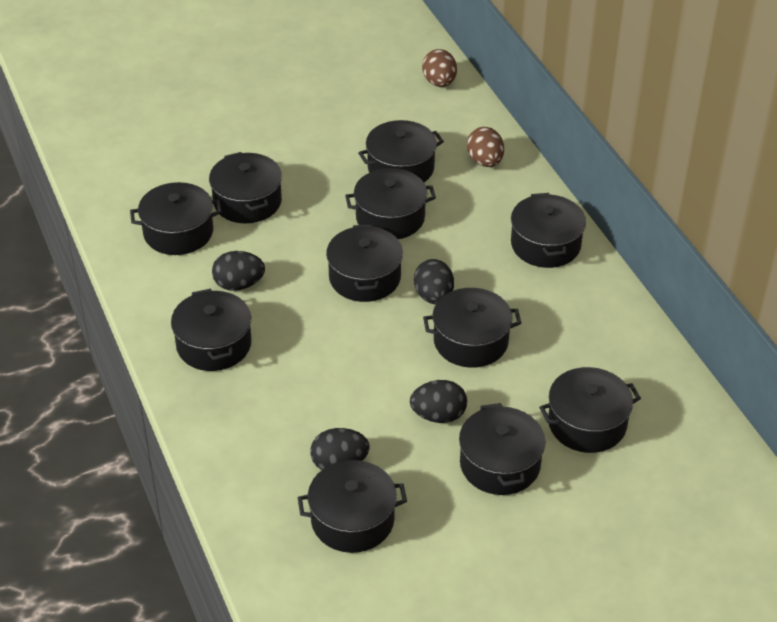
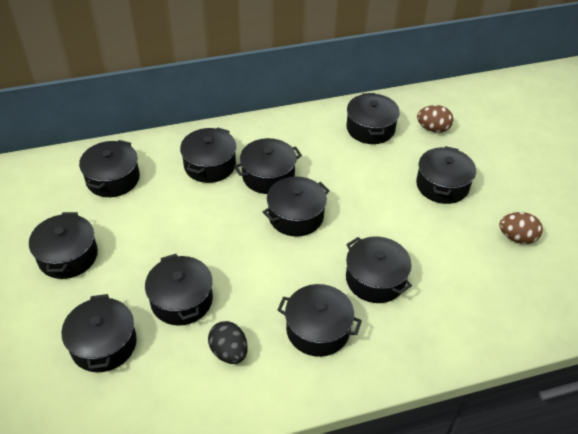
black egg: [212,251,265,291] [311,428,369,470] [410,380,467,423] [414,259,454,304] = 4 -> [208,321,248,364] = 1

